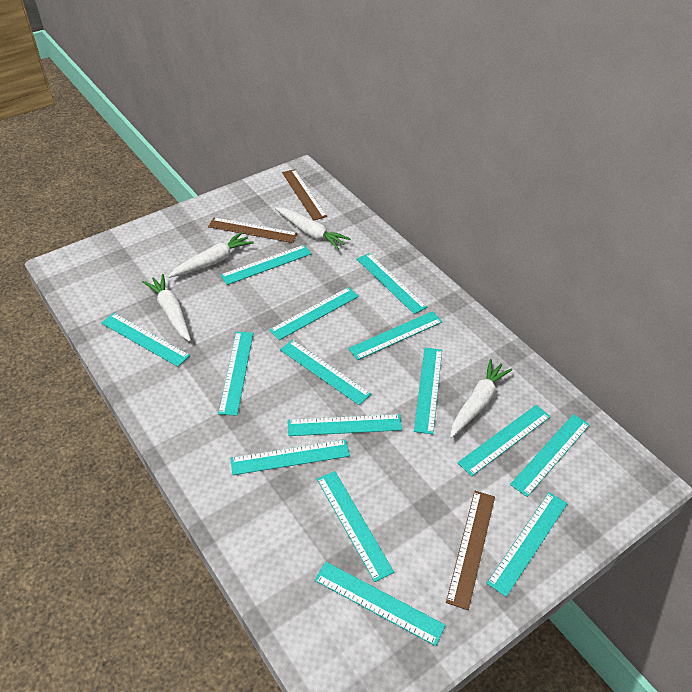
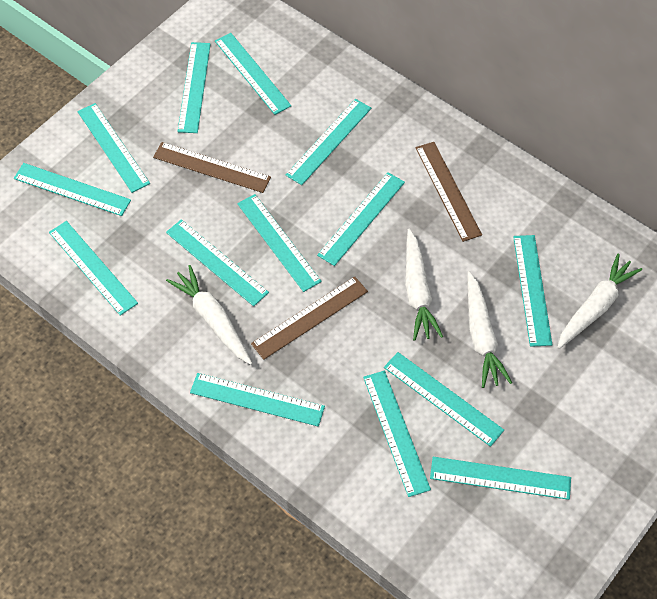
turquoise ruler: [101,313,190,367] [218,332,254,416] [221,245,311,285] [230,439,350,475] [269,287,359,340] [280,340,371,405] [288,414,402,436] [315,562,446,646] [317,471,394,582] [348,311,443,360] [357,253,427,314] [414,347,442,435] [458,405,550,476] [487,492,568,597] [510,414,590,497] = 15 -> [14,163,131,216] [49,221,138,316] [78,103,150,193] [166,219,269,306] [177,42,211,133] [190,373,325,427] [215,33,291,115] [237,194,322,292] [286,99,371,185] [317,172,405,266] [363,371,431,497] [384,352,504,447] [430,457,571,500] [513,235,552,347] = 14

